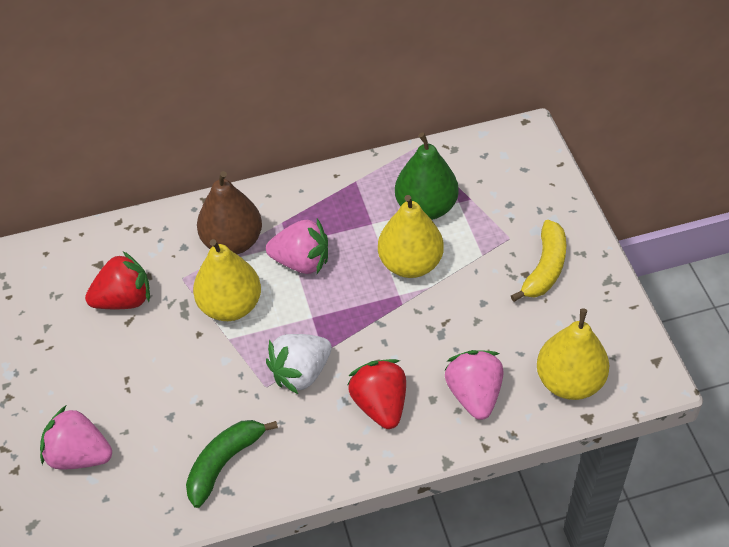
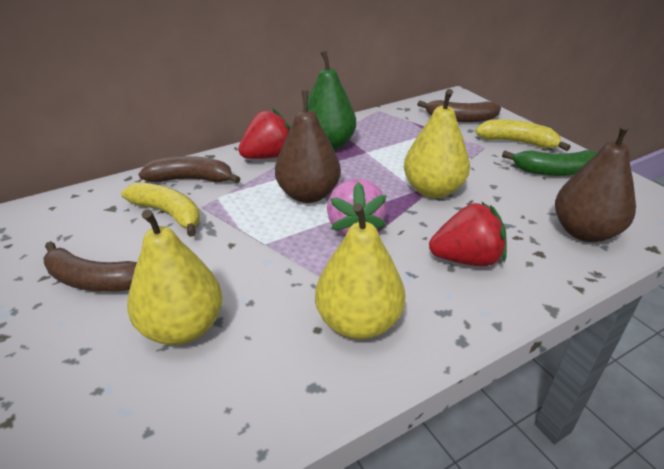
brown banana: none = 0 -> [43,241,137,292] [138,156,241,183] [417,100,501,122] = 3
brown pear: [197,171,262,254] = 1 -> [275,90,341,203] [555,124,636,242] = 2
pink strawberry: [40,406,112,469] [266,219,328,274] [444,350,504,420] = 3 -> [327,179,387,235] = 1
white strawberry: [266,334,332,394] = 1 -> none = 0
yellow banana: [511,220,566,302] = 1 -> [121,182,200,237] [475,119,571,151] = 2

